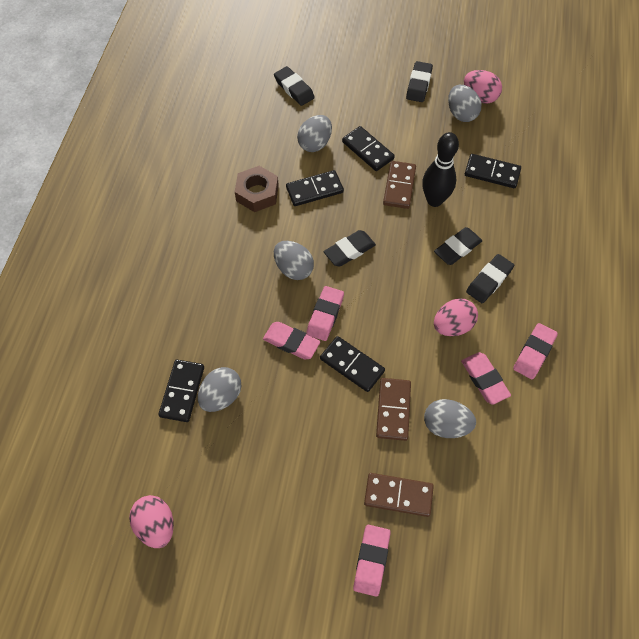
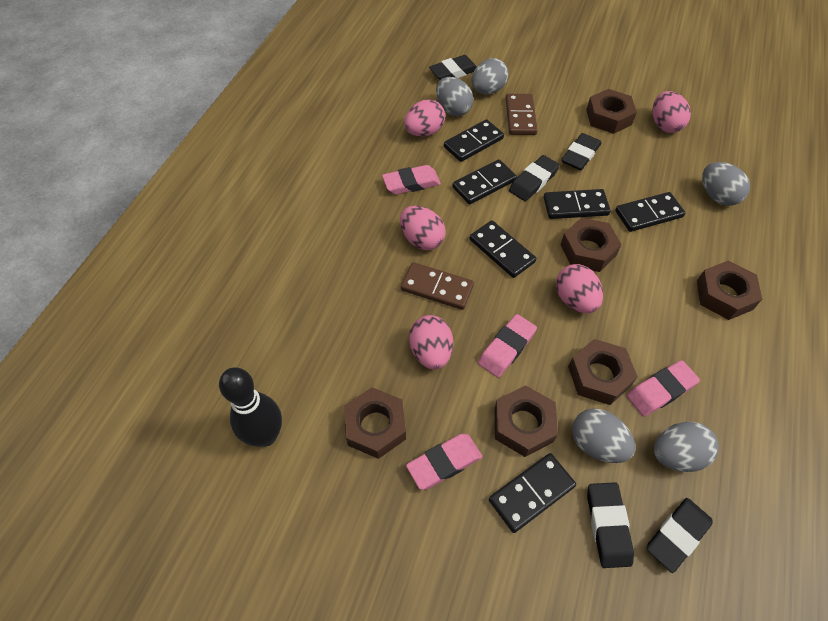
black domino: [158,359,204,422] [286,170,344,206] [320,336,385,392] [342,126,395,171] [465,154,521,188] = 5 -> [444,119,504,162] [452,159,517,205] [470,220,536,278] [489,453,576,533] [544,189,611,219] [615,192,685,232] = 6
brown domino: [364,473,434,517] [376,378,411,441] [383,161,416,209] = 3 -> [401,262,474,310] [506,94,538,135] = 2
brown nut: [235,166,279,212] = 1 -> [344,387,406,459] [495,385,558,457] [560,218,622,272] [568,339,638,405] [586,89,637,134] [697,260,762,320] = 6
pink egg: [129,495,174,548] [434,298,478,336] [464,70,502,103] = 3 -> [400,206,446,250] [404,99,445,137] [409,315,453,370] [556,264,603,313] [653,91,691,133] = 5
pink eraser: [263,322,320,359] [307,286,344,341] [353,525,391,597] [461,352,511,405] [513,323,558,379] = 5 -> [382,165,441,195] [406,434,482,490] [478,314,537,378] [626,360,700,417] = 4

